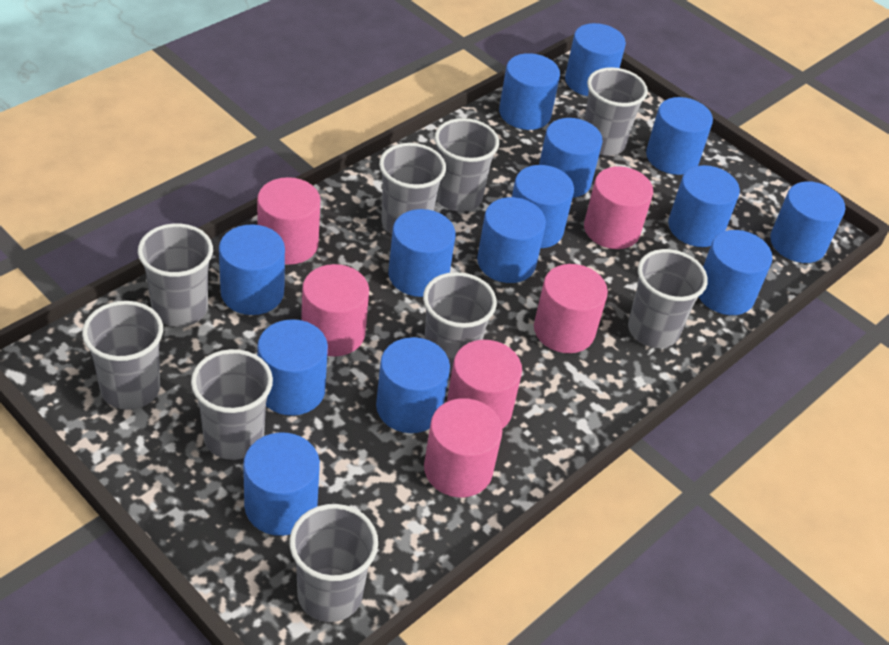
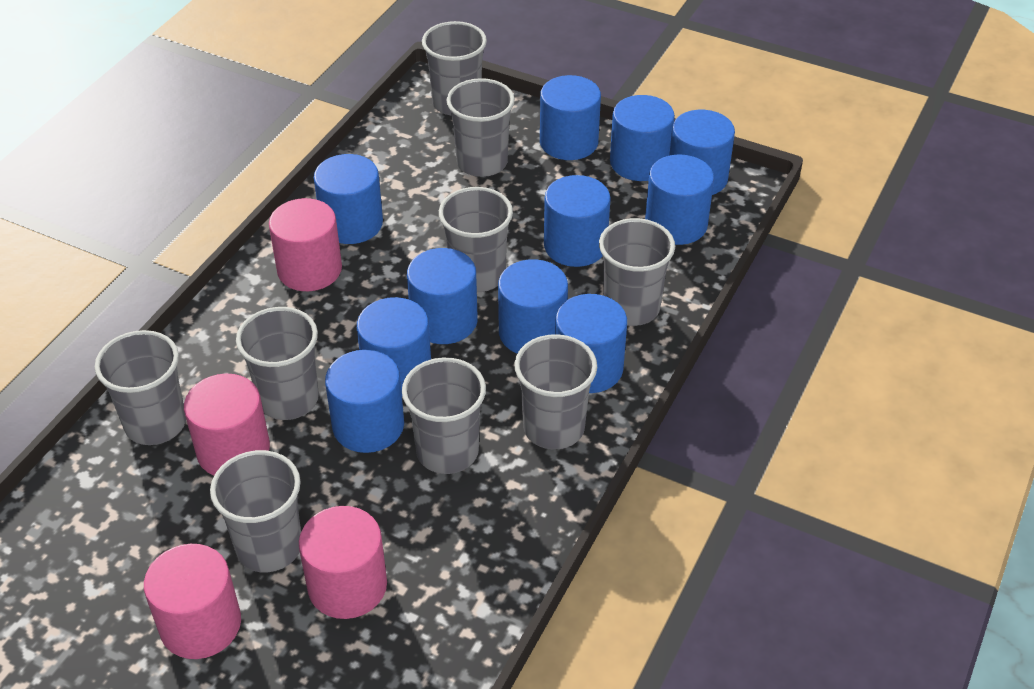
blue cylinder: [219,224,285,315] [243,432,320,536] [257,319,328,416] [376,337,450,433] [388,209,456,297] [477,197,546,283] [499,53,560,130] [512,165,574,248] [539,118,603,198] [565,23,626,96] [646,97,713,175] [668,165,740,247] [699,230,772,315] [770,181,845,263] = 14 -> [314,154,383,244] [325,350,404,453] [357,297,431,392] [407,248,478,344] [498,259,568,354] [540,75,601,160] [544,175,611,267] [555,294,627,393] [610,95,675,181] [645,155,714,245] [669,110,735,195] = 11
pink cylinder: [257,177,320,265] [301,264,369,356] [424,398,503,497] [447,340,522,429] [534,264,608,353] [584,166,653,249] = 6 -> [144,544,241,659] [184,374,270,476] [269,198,342,291] [299,506,387,619] = 4

